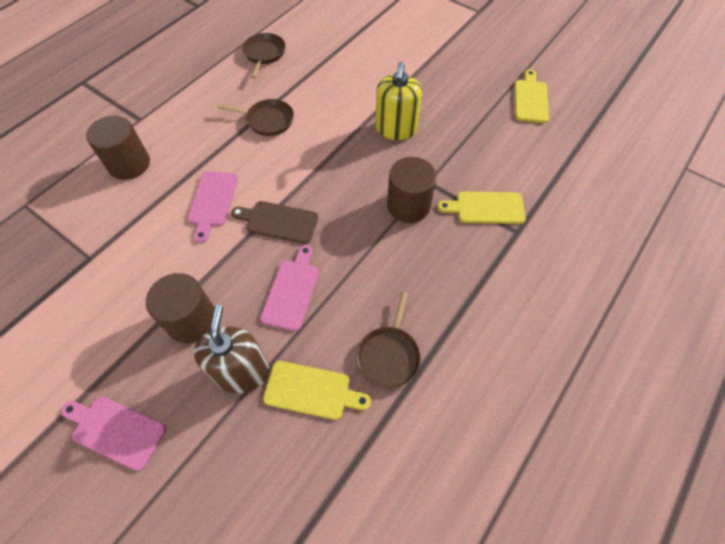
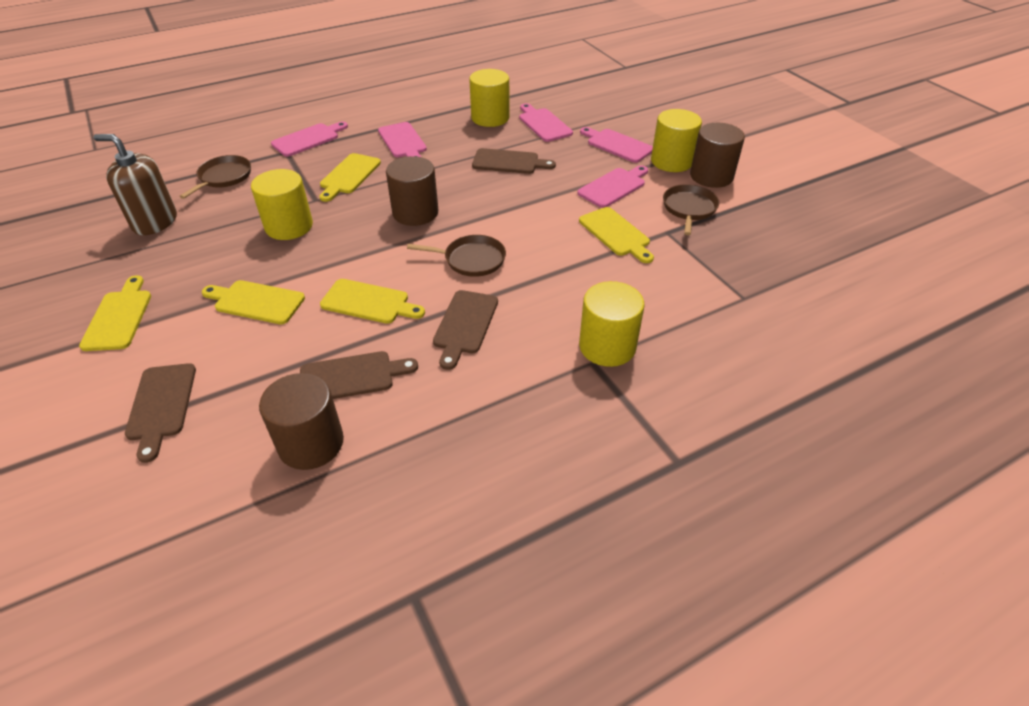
brown cutting board: [231,201,318,244] = 1 -> [125,363,196,463] [300,351,418,399] [433,290,498,370] [472,148,556,174] = 4
pink cutting board: [61,396,166,471] [188,171,237,243] [260,245,319,331] = 3 -> [271,122,348,157] [378,122,427,157] [519,103,573,142] [577,165,648,208] [580,127,653,163] = 5
yellow cutting board: [263,361,371,420] [437,191,526,224] [515,69,549,123] = 3 -> [79,275,151,351] [202,280,305,324] [319,153,381,202] [320,279,425,324] [579,207,654,263] = 5
yellow cylinder: none = 0 -> [251,169,313,240] [469,69,510,127] [579,281,645,367] [651,109,702,172] = 4
yellow soap dispenser: [376,62,422,140] = 1 -> none = 0

